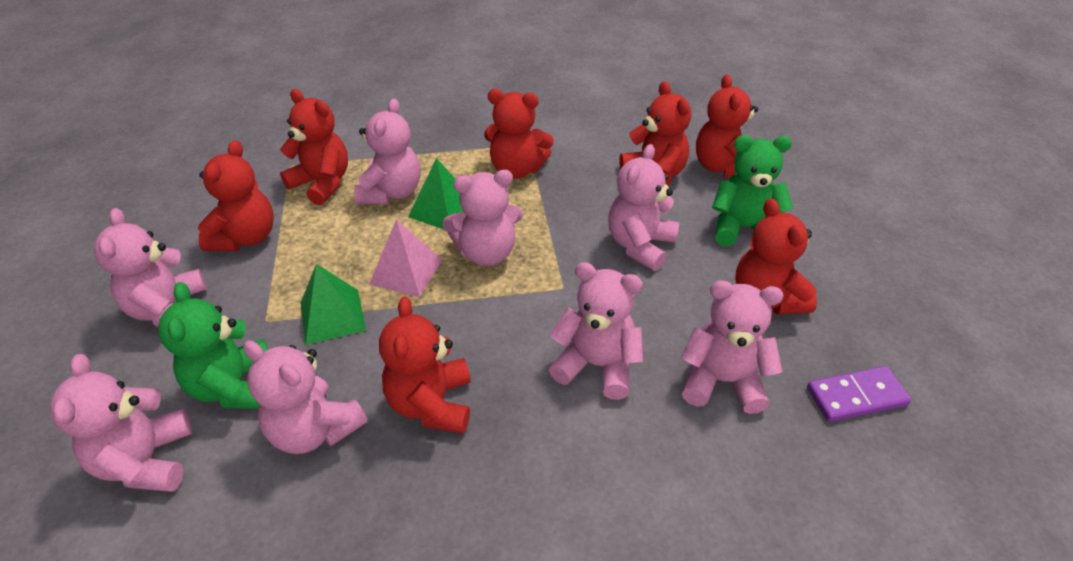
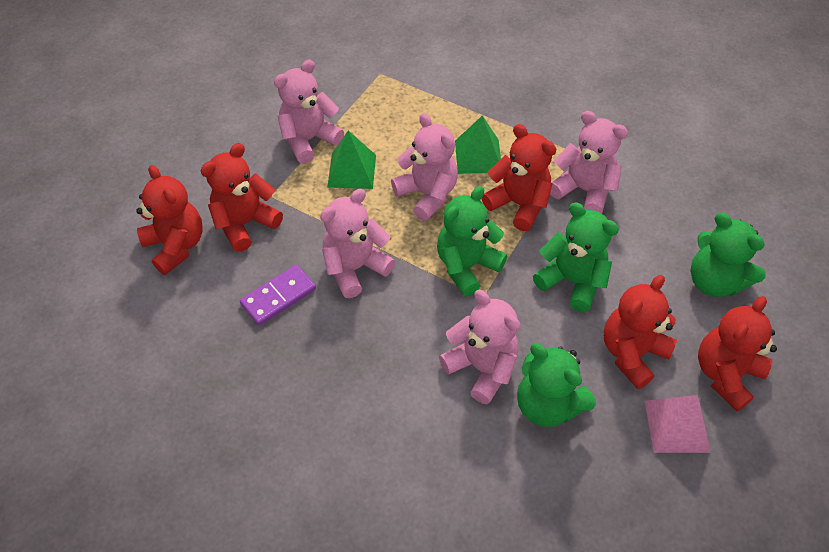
green teddy bear: [158,282,268,409] [712,135,793,247] = 2 -> [437,186,507,296] [517,343,596,427] [533,203,619,312] [690,213,766,297] = 4
pink teddy bear: [50,354,193,492] [94,208,207,327] [243,341,368,454] [354,99,421,204] [442,170,523,266] [549,262,643,400] [608,144,679,271] [681,280,784,414] = 8 -> [274,60,344,164] [320,189,395,298] [391,113,458,221] [439,290,520,405] [550,111,628,213] = 5
red teddy bear: [198,140,274,251] [280,89,348,205] [379,297,471,434] [484,89,554,179] [619,81,691,185] [696,74,758,178] [735,198,817,315] = 7 -> [136,165,203,275] [201,143,283,252] [482,124,556,231] [603,275,677,389] [698,296,777,412] = 5

